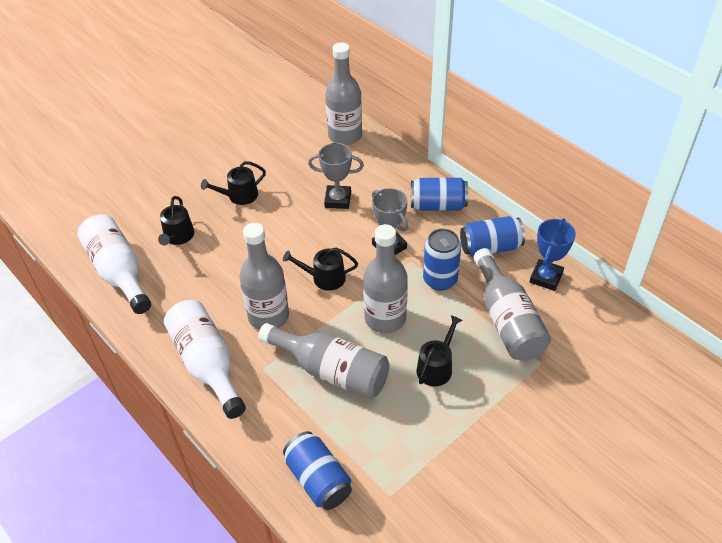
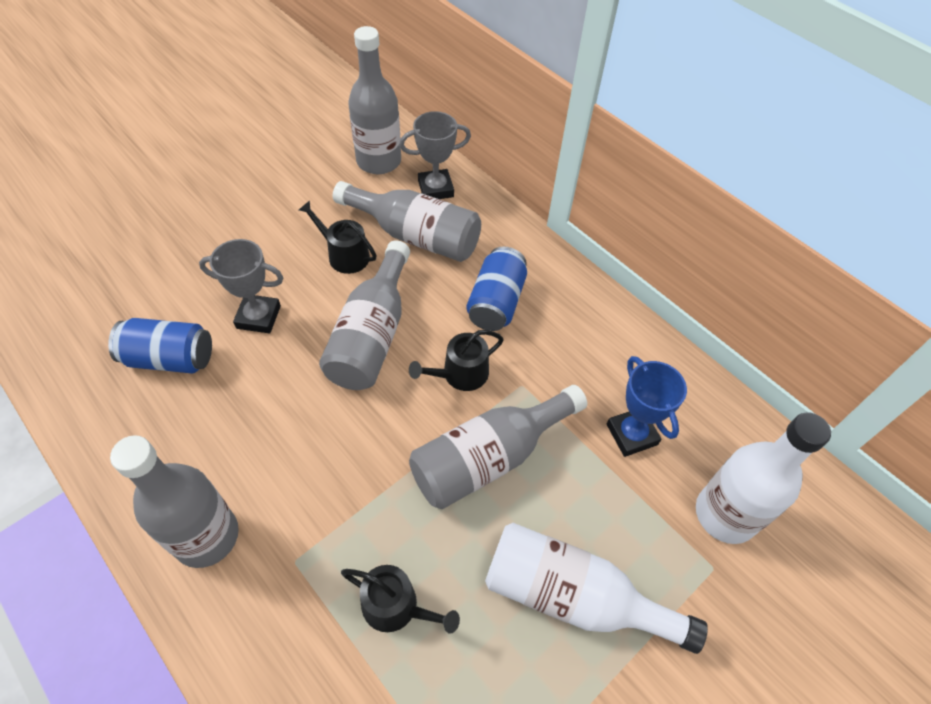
black watering can: [158,196,194,245] [201,161,266,205] [283,248,358,291] [416,315,463,386] = 4 -> [299,200,377,274] [341,565,460,634] [409,330,504,391] = 3
blue can: [283,431,352,510] [411,178,468,211] [423,229,461,291] [460,216,525,257] = 4 -> [108,318,212,374] [466,247,527,331] = 2

